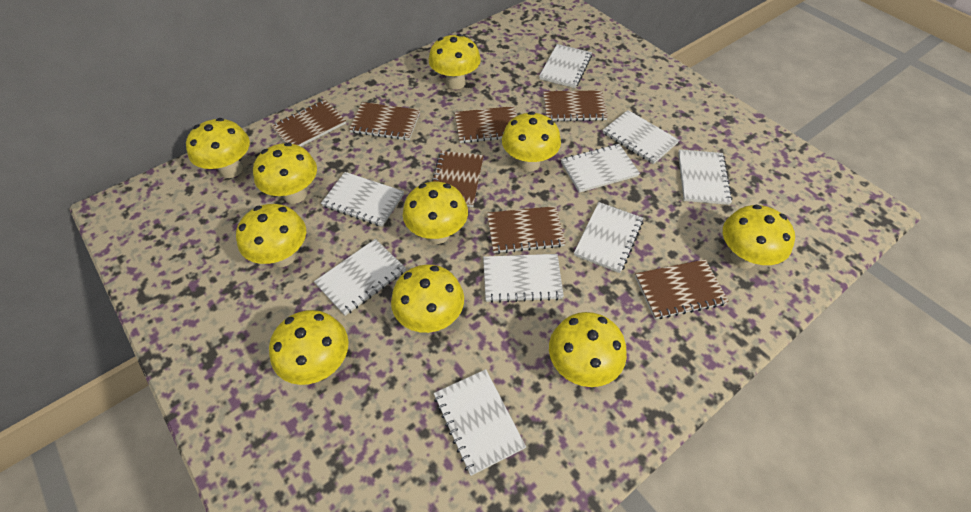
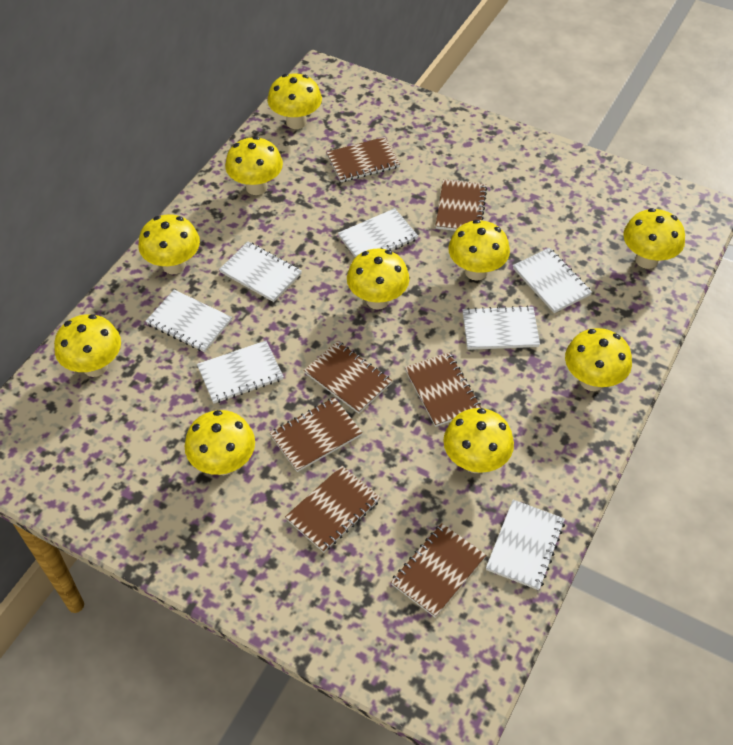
white notebook: [314,239,406,316] [321,172,404,227] [434,369,526,476] [483,254,564,303] [539,44,592,88] [561,144,640,193] [574,202,643,273] [603,110,679,164] [678,149,732,205] = 9 -> [146,290,232,352] [197,341,284,404] [219,242,302,302] [338,208,418,258] [463,306,540,350] [486,500,565,590] [513,248,592,313] = 7

